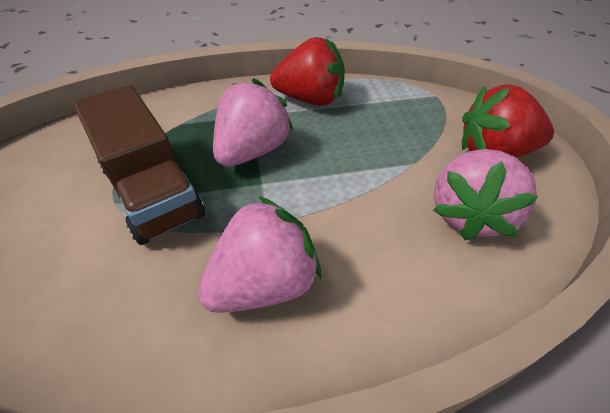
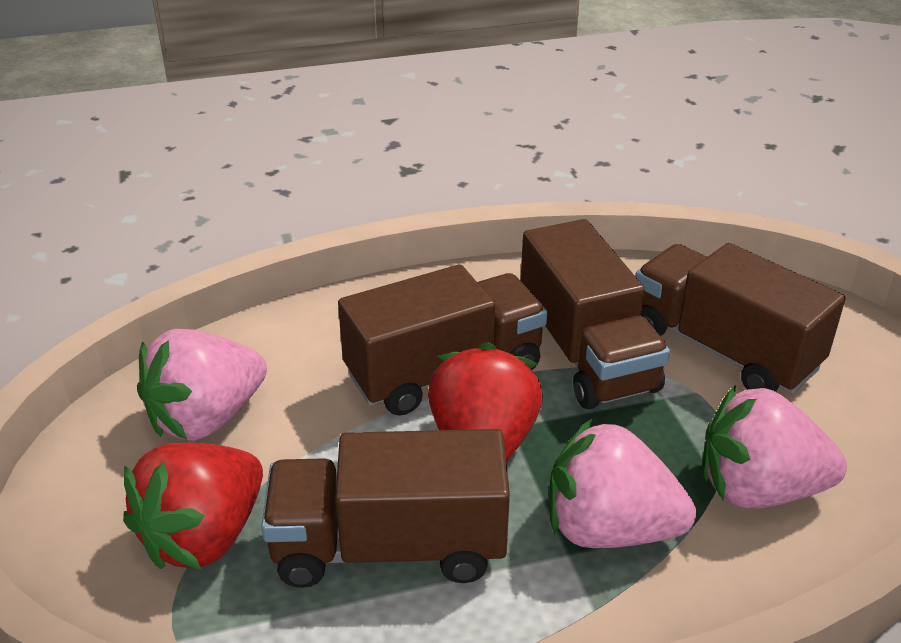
brown truck: [73,85,205,245] = 1 -> [261,429,510,588] [338,264,547,416] [521,219,670,409] [635,243,846,394] = 4

